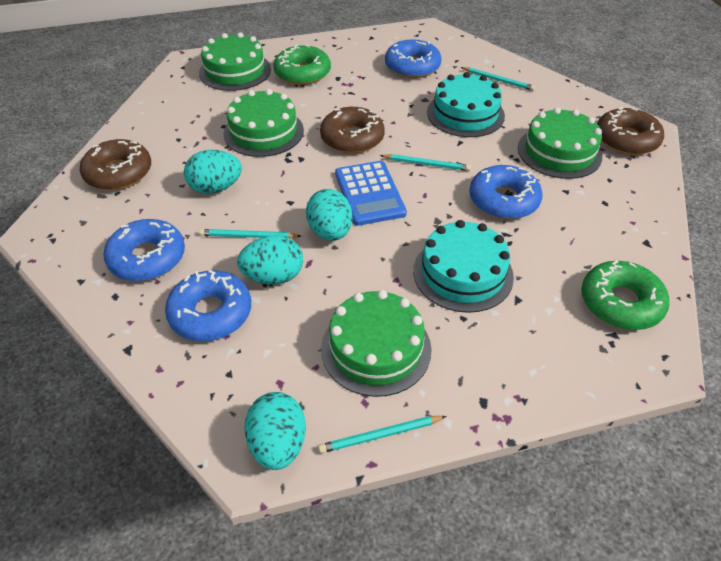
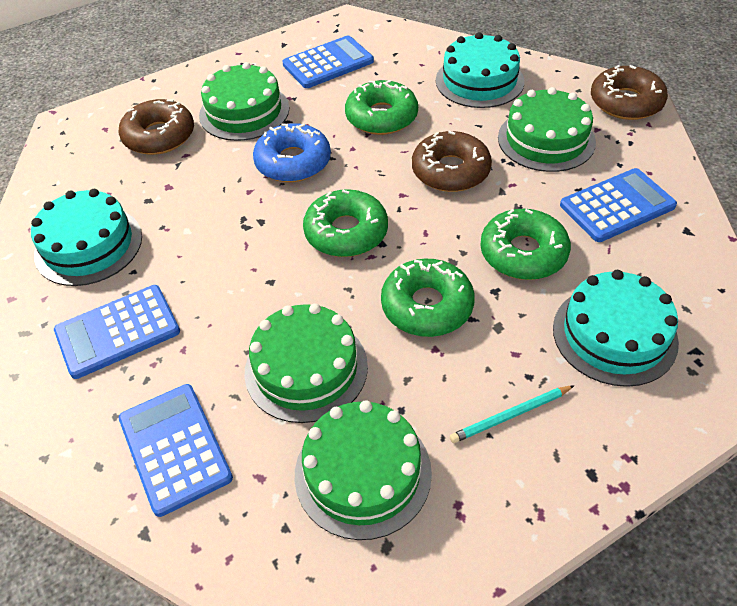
blue calculator: [335,161,407,226] = 1 -> [54,285,180,379] [119,384,233,517] [282,36,374,88] [560,168,677,242] = 4
blue donut: [103,219,185,281] [165,270,251,341] [385,39,442,78] [469,165,543,219] = 4 -> [253,123,331,182] = 1
green donut: [273,44,331,85] [581,260,669,330] = 2 -> [303,189,388,257] [345,80,418,135] [381,259,475,337] [480,209,571,280] = 4
turquoise cake: [413,220,514,313] [427,72,505,137] = 2 -> [31,189,142,286] [436,32,525,108] [553,270,679,387] = 3
turquoise egg: [184,150,242,194] [237,235,303,285] [244,392,306,470] [306,189,352,241] = 4 -> none = 0
turquoise pencil: [199,229,301,239] [318,416,446,453] [380,154,471,171] [461,67,535,91] = 4 -> [450,385,575,443] = 1

